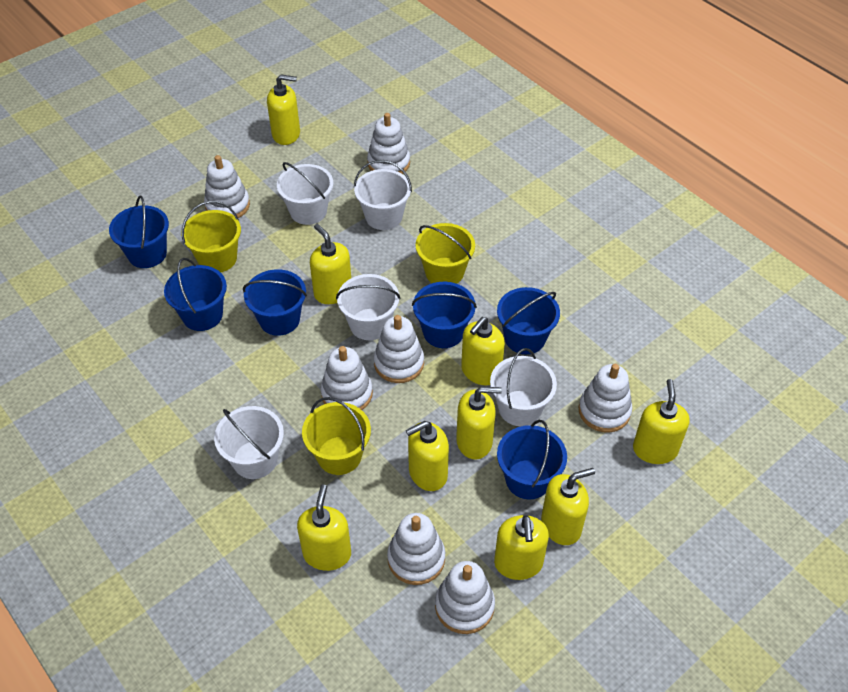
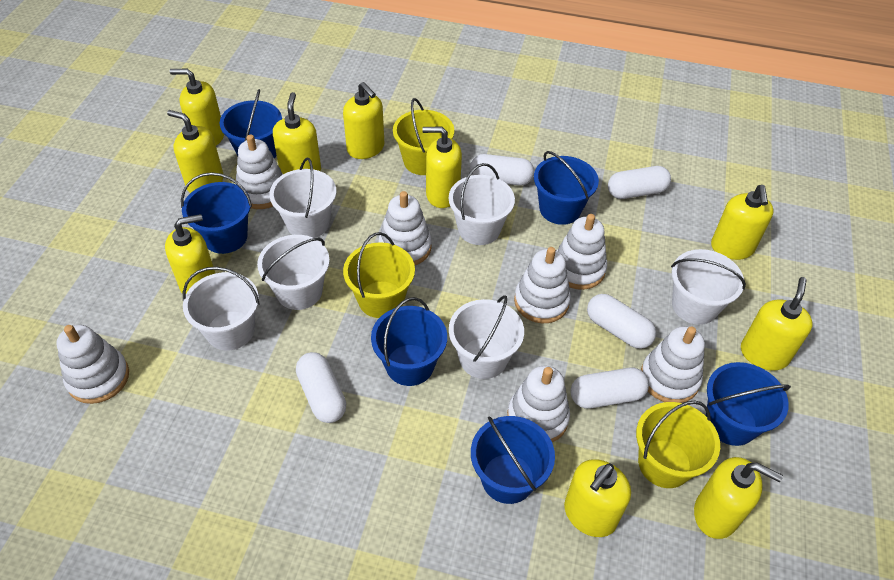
white bucket: [214,406,284,479] [277,162,333,225] [336,274,400,340] [354,160,412,230] [490,348,557,426] = 5 -> [183,267,260,351] [257,235,330,310] [269,157,336,238] [449,163,515,245] [449,295,524,379] [671,249,746,325] = 6
white capsule: none = 0 -> [296,352,346,423] [470,154,534,186] [570,368,649,409] [587,294,656,349] [608,166,671,199] = 5
yellow soap dispenser: [267,74,300,145] [297,484,351,571] [310,224,351,304] [406,421,449,491] [456,387,502,460] [461,317,505,385] [494,515,549,580] [541,468,595,545] [633,379,690,464] = 9 -> [165,214,215,294] [167,110,223,193] [170,69,224,146] [273,92,321,174] [343,82,384,159] [422,127,462,208] [564,459,631,537] [694,457,783,539] [711,185,774,260] [741,277,813,371] = 10

